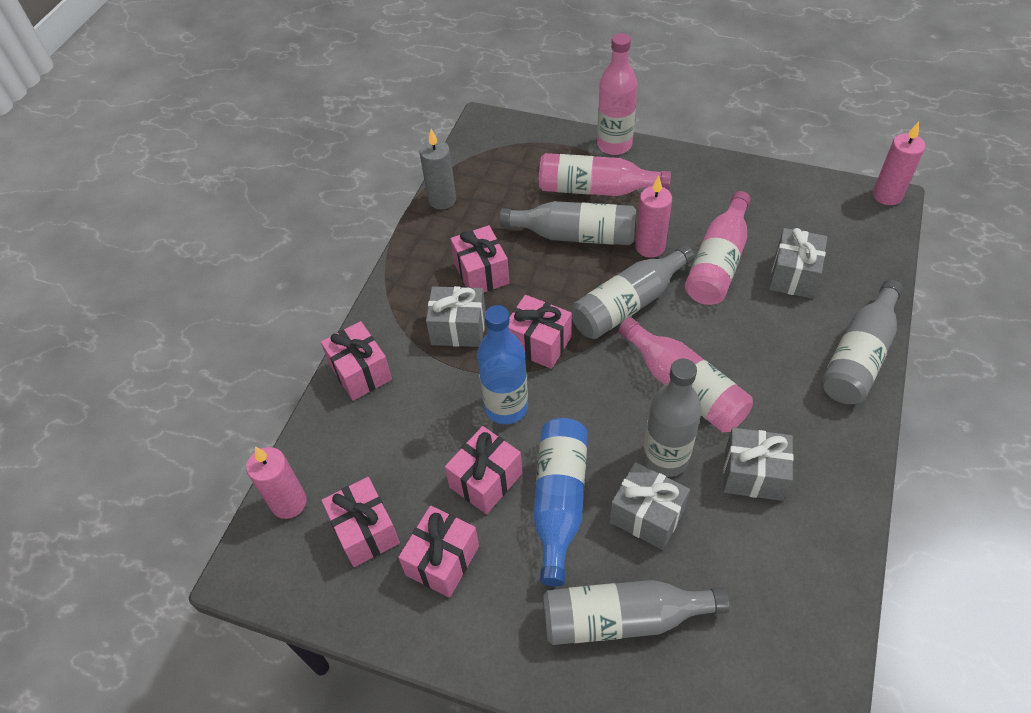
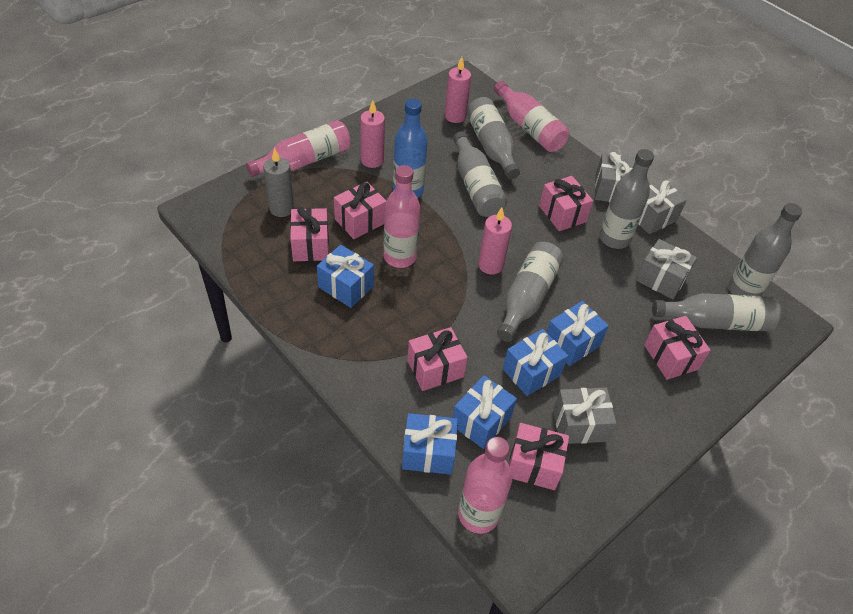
blue bottle: [477,305,528,424] [533,418,588,587] = 2 -> [393,99,428,198] = 1
blue gift: none = 0 -> [317,245,374,308] [402,413,458,475] [453,375,517,449] [503,329,568,396] [547,301,609,366] = 5
grey bottle: [500,201,636,245] [543,580,730,645] [571,245,695,339] [643,358,702,477] [821,280,903,404] = 5 -> [453,131,507,217] [467,97,520,180] [497,242,564,342] [599,149,654,249] [652,293,781,332] [728,203,802,296] = 6

